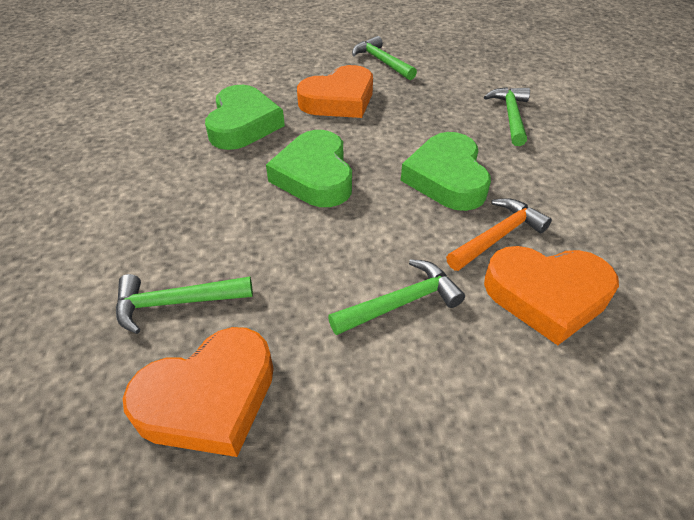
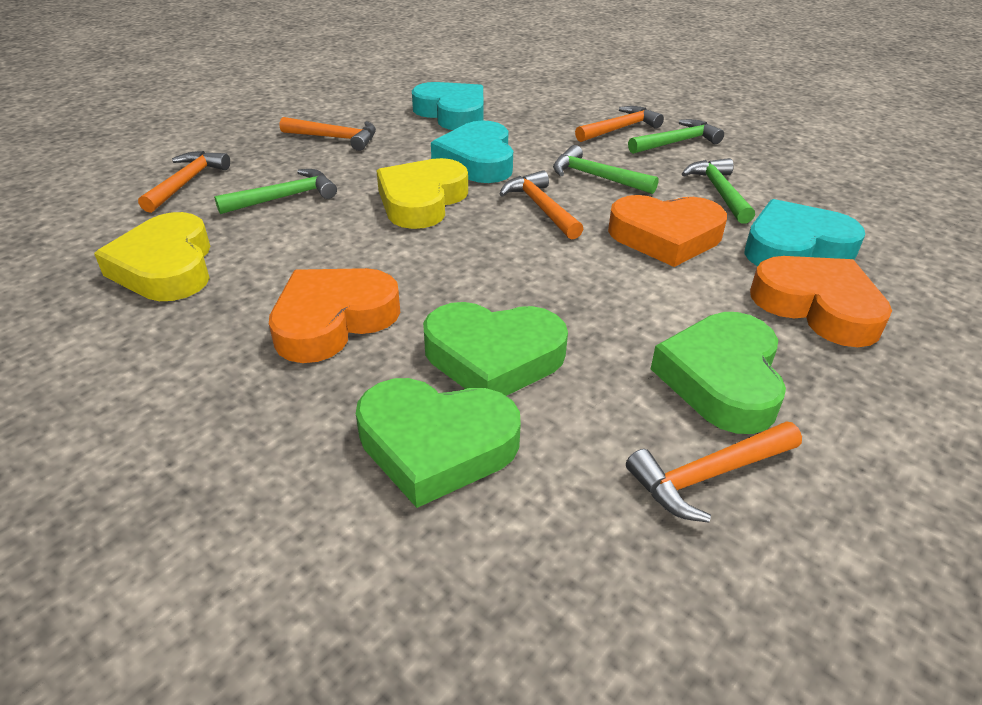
orange hammer: [446,198,552,271] = 1 -> [138,151,230,213] [280,117,376,151] [500,170,583,239] [575,106,664,142] [626,421,802,523] = 5
turquoise heart: none = 0 -> [412,82,483,130] [431,121,513,183] [744,199,865,266] = 3
yellow heart: none = 0 -> [94,212,210,301] [376,158,468,229] = 2

